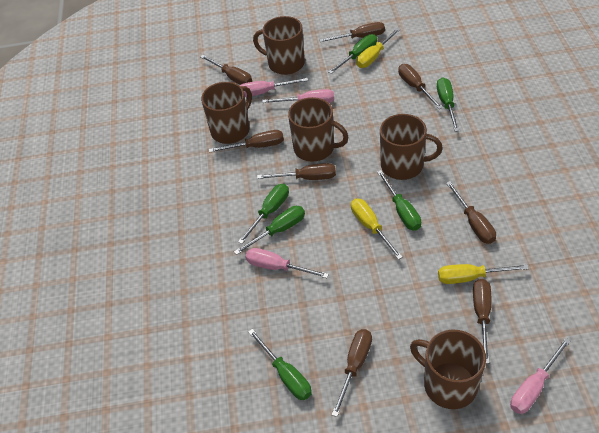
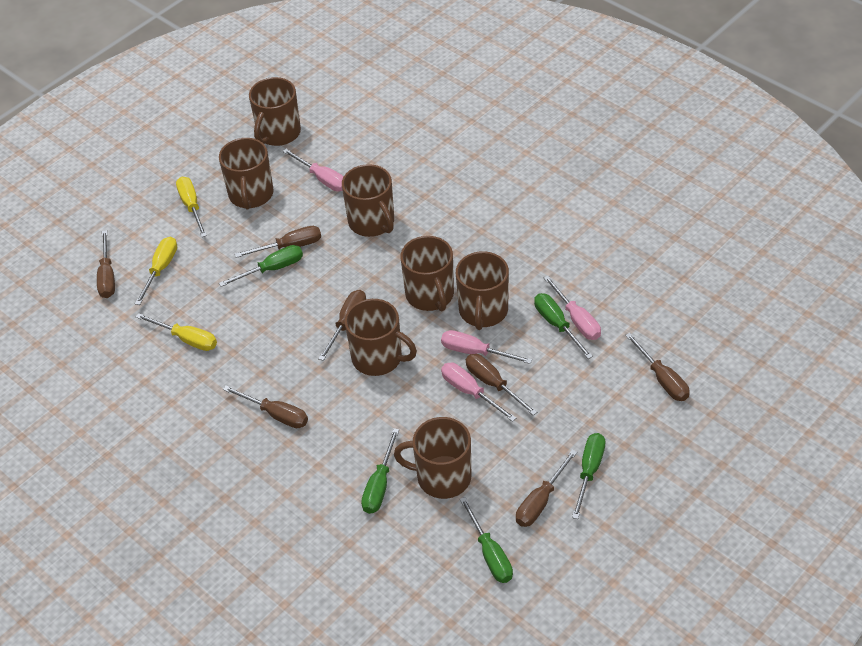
brown mug: [201,82,252,144] [253,16,305,75] [288,97,348,162] [380,114,443,180] [410,329,486,409] = 5 -> [219,138,274,210] [249,77,301,146] [342,164,394,237] [345,299,417,376] [394,417,471,499] [401,236,454,311] [456,251,509,330] = 7
brown screwdriver: [200,55,252,85] [209,130,284,153] [257,163,336,180] [319,22,385,42] [332,329,372,417] [398,64,443,109] [446,181,496,244] [473,279,492,364] = 8 -> [97,230,115,298] [223,385,308,428] [235,226,321,258] [318,290,366,361] [466,354,537,415] [516,450,577,527] [625,333,690,401] = 7
green screwdriver: [234,206,305,255] [238,184,289,244] [248,329,312,400] [328,34,377,74] [377,170,421,231] [437,77,459,132] = 6 -> [219,245,303,287] [361,428,399,514] [460,497,513,583] [534,293,593,359] [572,433,605,519] = 5

